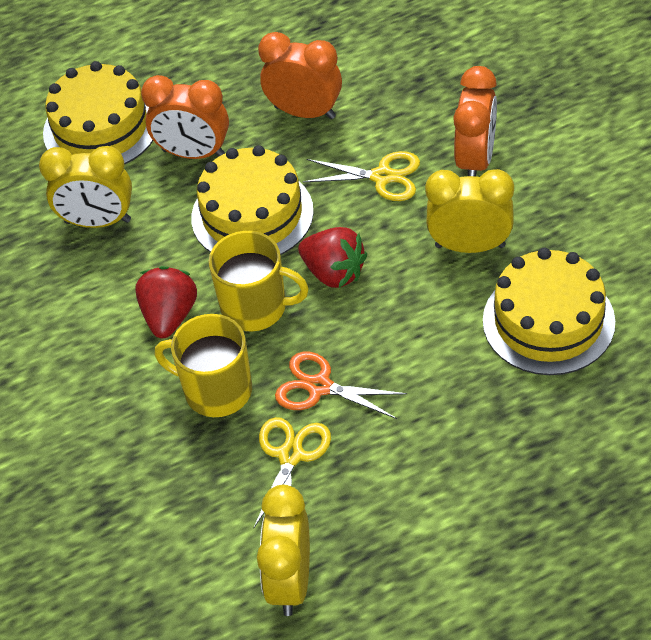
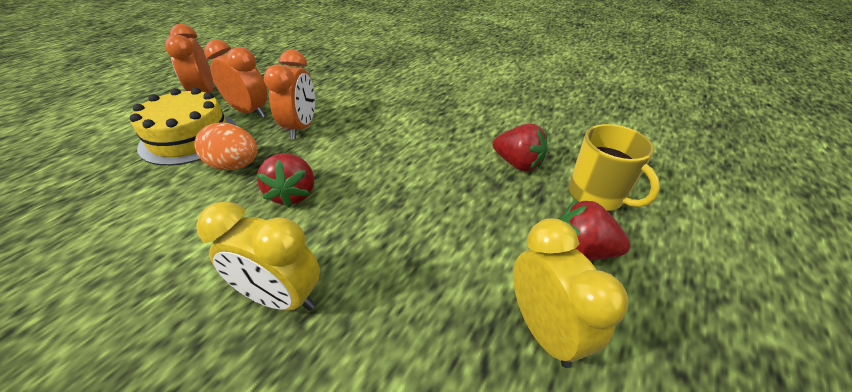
orange egg: none = 0 -> [195,122,258,170] = 1
orange scissors: [275,352,407,419] = 1 -> none = 0
red strawberry: [135,266,197,338] [298,227,367,288] = 2 -> [257,153,314,208] [493,124,547,171] [559,199,631,261] = 3
yellow cake: [43,61,153,165] [191,145,314,255] [483,248,615,375] = 3 -> [130,88,237,166] = 1
yellow clock: [39,146,132,228] [257,484,310,616] [425,169,514,253] = 3 -> [196,201,320,311] [513,218,629,368] = 2
yellow mug: [155,314,252,417] [208,231,309,331] = 2 -> [569,124,660,211] = 1
yellow scissors: [254,417,331,527] [302,151,420,201] = 2 -> none = 0

